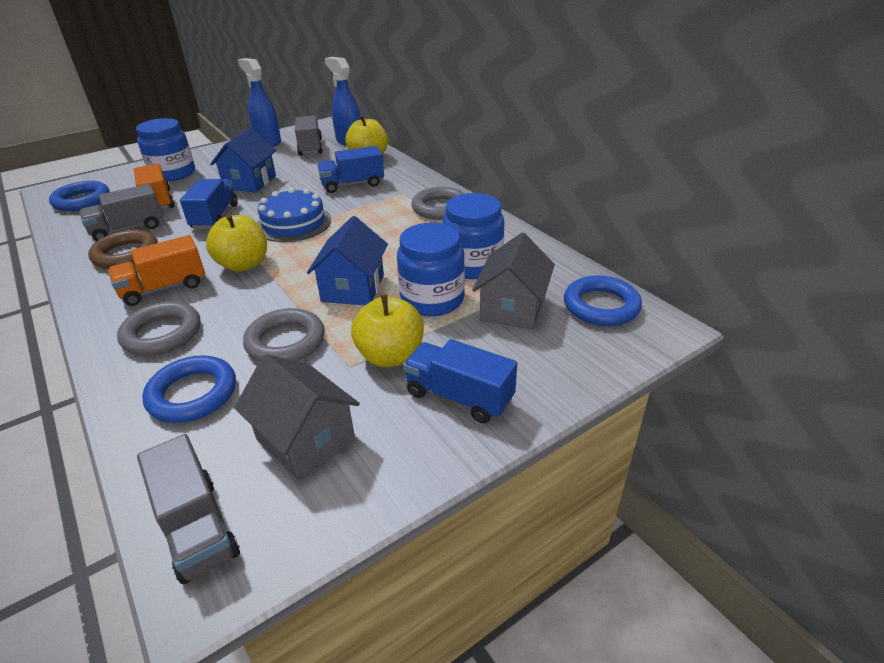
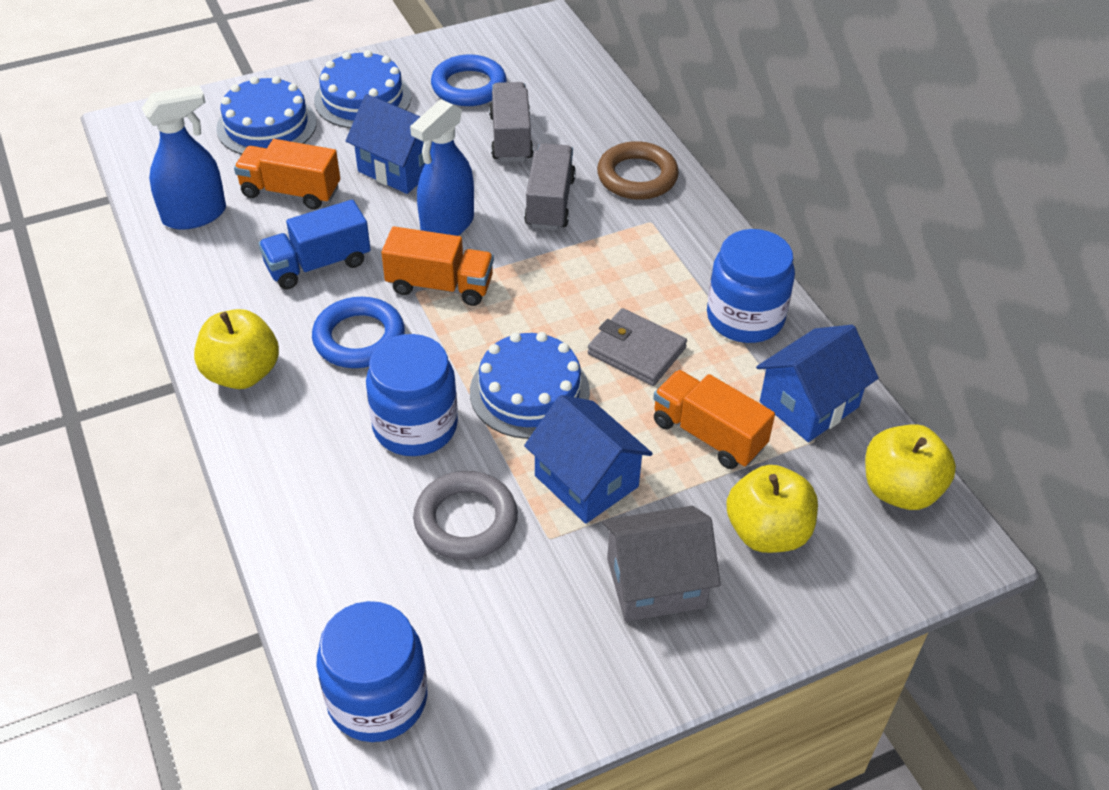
blue cake: [257,188,331,242] = 1 -> [216,76,317,155] [314,50,411,128] [470,332,590,439] = 3
blue house: [211,128,276,192] [307,216,388,305] = 2 -> [346,94,432,194] [524,395,653,524] [756,325,879,442] = 3
blue ring: [49,181,110,211] [142,355,236,423] [564,275,642,326] = 3 -> [312,297,405,368] [431,54,507,106] = 2
blue truck: [180,179,238,229] [317,146,384,193] [403,339,517,423] = 3 -> [258,200,371,290] = 1
grey house: [234,354,360,480] [472,233,555,330] = 2 -> [602,506,721,622] = 1
grey ring: [117,302,200,356] [243,308,325,362] [412,187,465,220] = 3 -> [413,471,518,560] = 1
grey truck: [80,184,163,241] [137,434,240,584] [295,115,323,155] = 3 -> [489,82,533,162] [524,143,576,230] = 2
grey wallet: none = 0 -> [588,308,687,386] = 1
orange truck: [108,235,205,306] [134,164,175,210] = 2 -> [234,139,340,210] [381,227,494,306] [653,370,775,469] = 3

